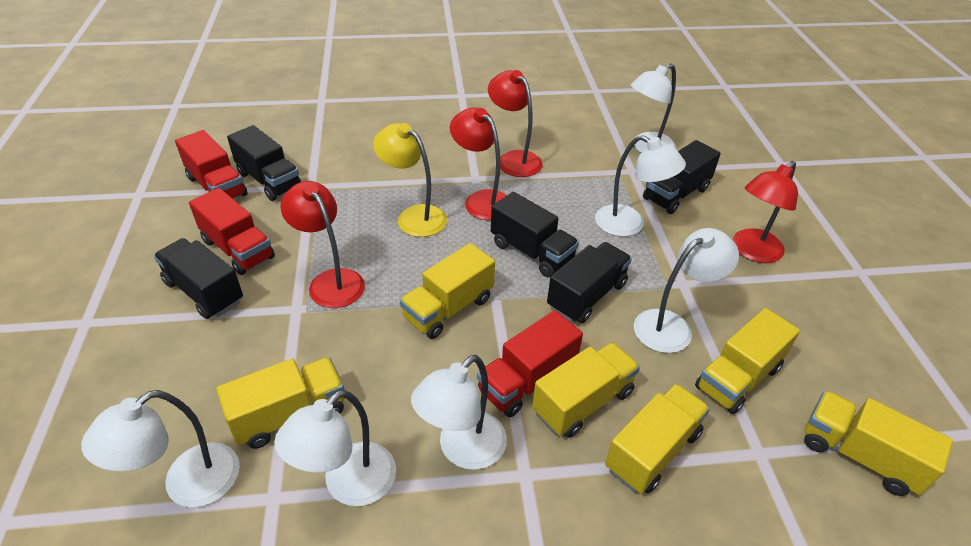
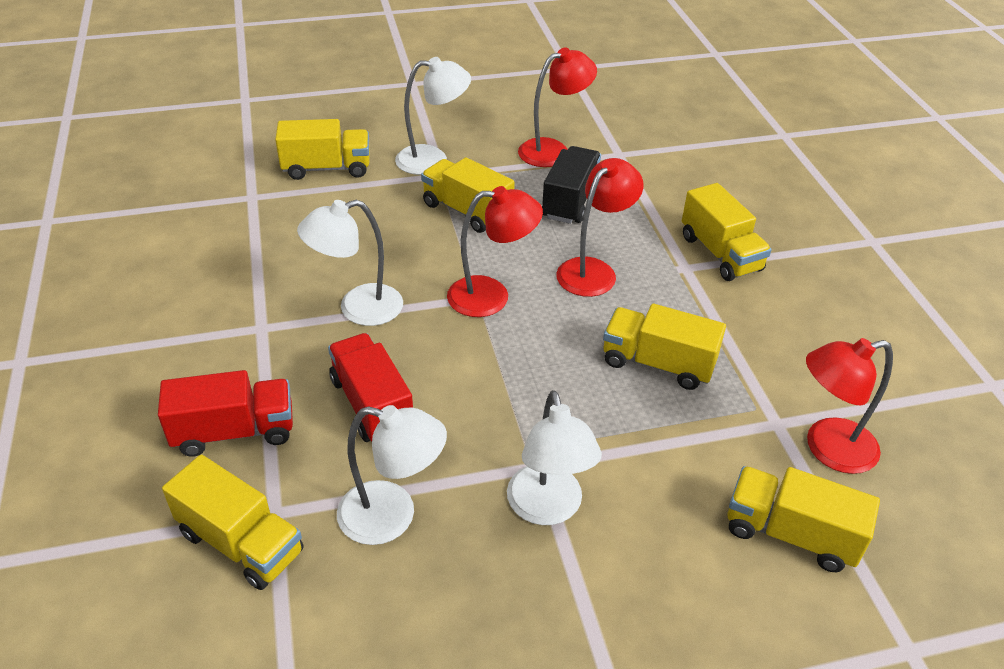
black truck: [154,238,243,319] [227,125,301,201] [491,192,579,277] [547,242,632,323] [643,140,721,214] = 5 -> [542,146,601,224] = 1
red truck: [175,130,247,199] [189,188,275,275] [477,310,583,417] = 3 -> [158,370,293,457] [328,333,413,442] = 2
white lamp: [81,390,240,507] [274,390,396,506] [411,355,507,470] [595,135,686,237] [631,64,676,153] [634,228,739,353] = 6 -> [297,200,403,326] [337,405,447,545] [395,57,471,175] [507,390,602,525] = 4
yellow lamp: [373,123,447,237] = 1 -> none = 0

